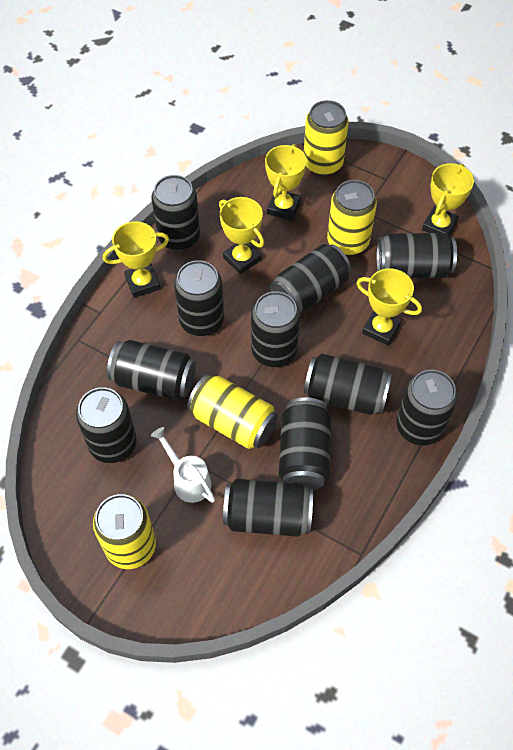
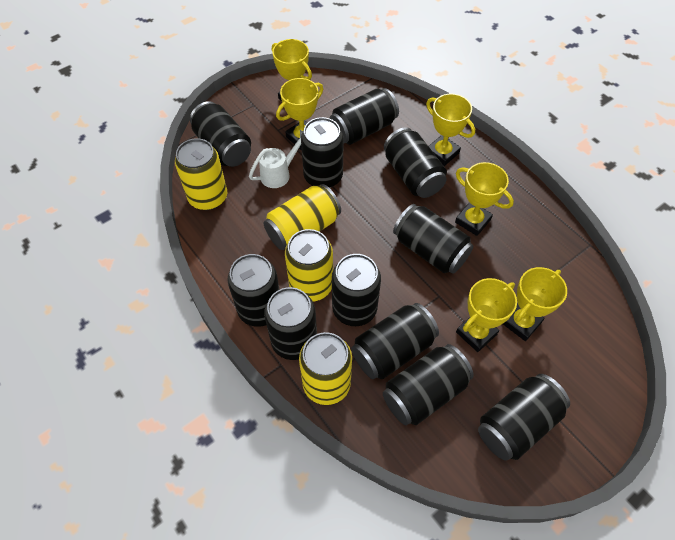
yellow trophy: [103,221,169,298] [219,197,264,274] [265,144,306,221] [356,268,422,345] [422,163,474,236] = 5 -> [272,39,312,101] [276,78,323,150] [426,94,475,166] [455,162,514,236] [456,278,517,352] [503,267,567,341] = 6

